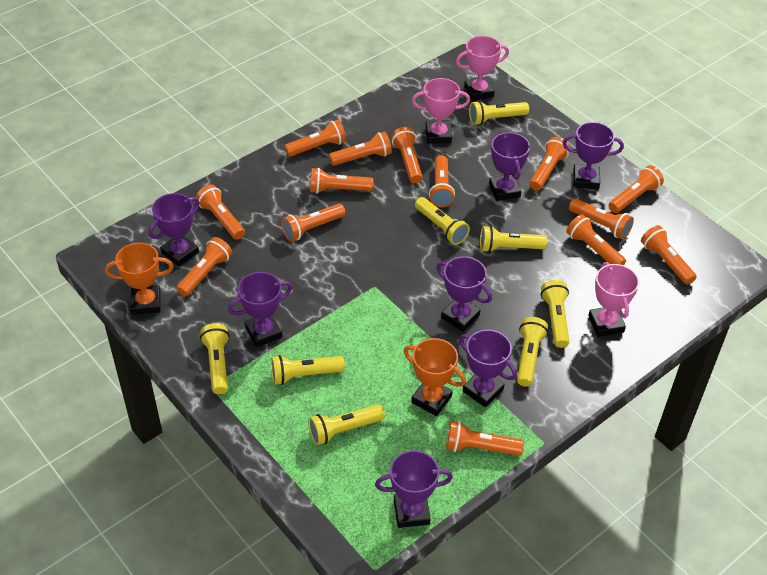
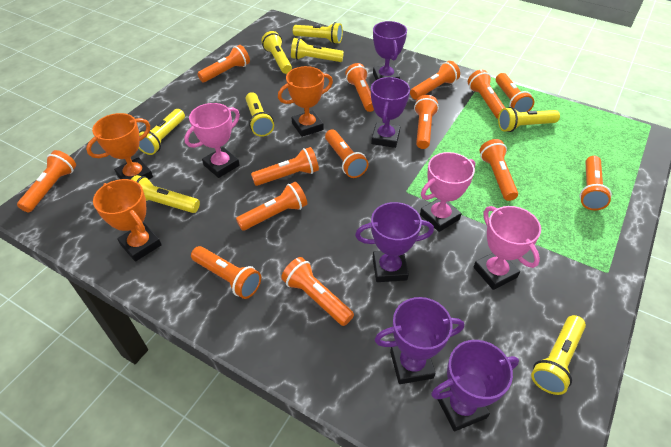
orange trophy: [105,243,173,315] [404,338,466,416] = 2 -> [86,113,153,180] [93,179,162,261] [278,66,333,137] = 3
purple trophy: [148,193,200,267] [228,272,292,347] [375,450,453,528] [437,256,492,332] [459,330,517,407] [489,132,530,201] [563,122,624,189] = 7 -> [355,202,434,282] [371,77,410,148] [373,21,407,80] [375,297,464,384] [431,340,519,431] = 5

